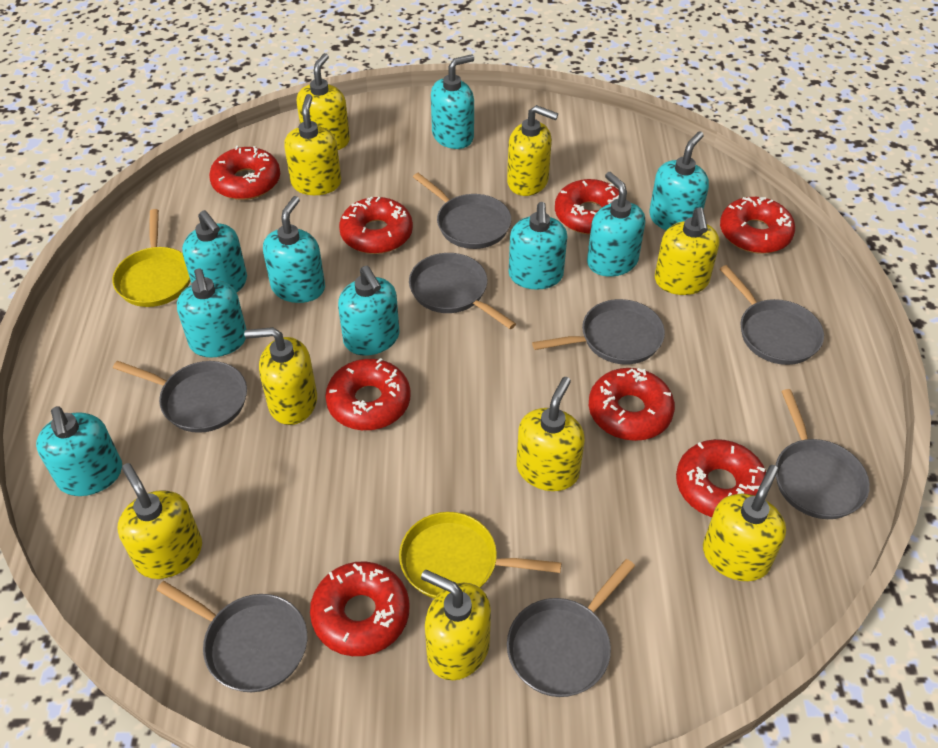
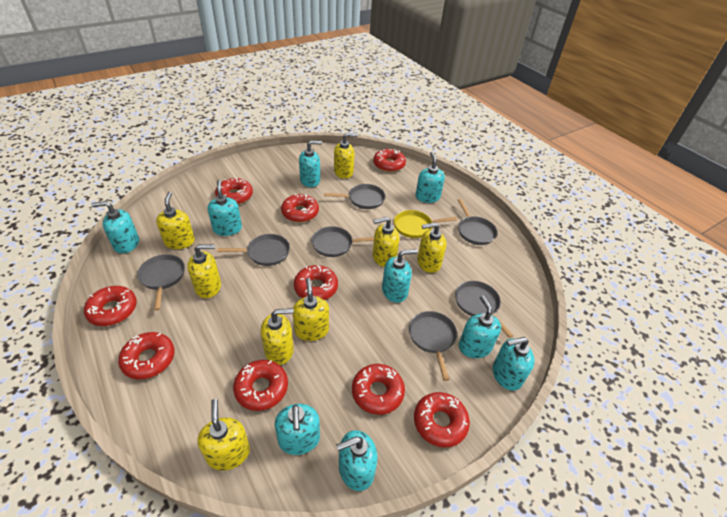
grey pan: [113,361,247,433] [157,581,307,692] [409,253,516,329] [413,173,511,249] [507,559,635,697] [532,299,665,365] [720,265,824,365] [776,389,870,519] = 8 -> [137,254,185,311] [217,234,290,266] [311,226,374,257] [324,184,385,209] [409,311,457,381] [455,281,514,338] [458,199,497,245] = 7
red donut: [209,146,280,200] [310,562,409,656] [325,358,411,430] [339,197,413,254] [555,179,619,235] [589,368,675,441] [676,439,766,517] [720,197,795,254] = 8 -> [84,286,137,326] [118,332,175,379] [215,178,253,204] [233,360,288,411] [281,193,319,222] [294,265,338,300] [352,364,405,415] [373,149,406,172] [414,392,470,448] = 9
yellow pan: [112,209,191,307] [399,512,561,598] = 2 -> [394,210,457,238] = 1
yellow soap dispenser: [118,463,202,579] [244,327,317,425] [284,94,341,195] [297,53,350,150] [421,570,491,680] [507,105,558,196] [516,377,585,491] [655,207,719,295] [703,465,786,581] = 9 -> [156,192,195,249] [187,244,221,298] [197,399,250,471] [261,308,294,365] [293,278,329,341] [334,133,358,179] [373,217,399,267] [417,222,446,273] = 8

